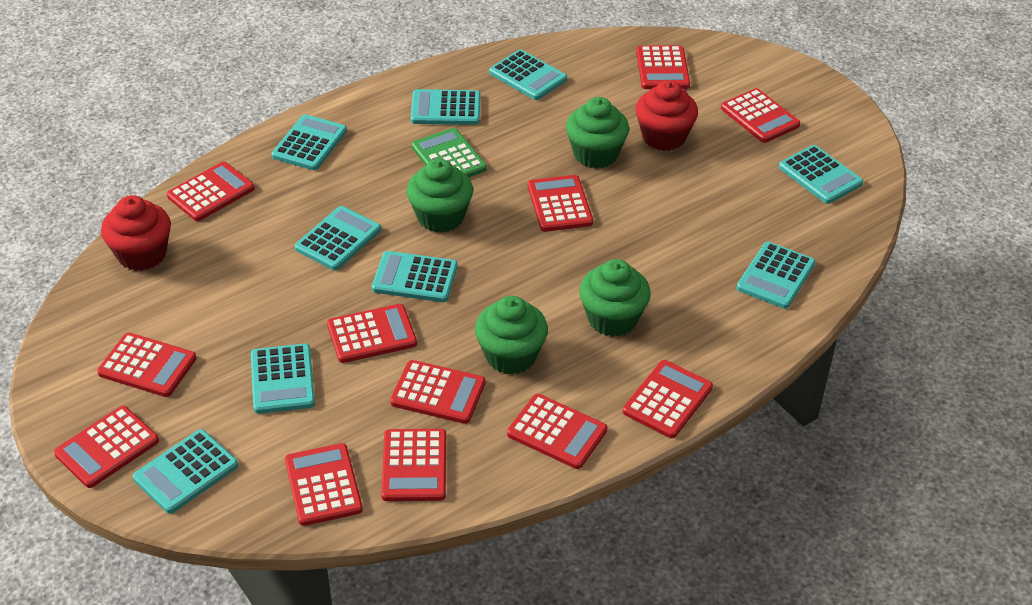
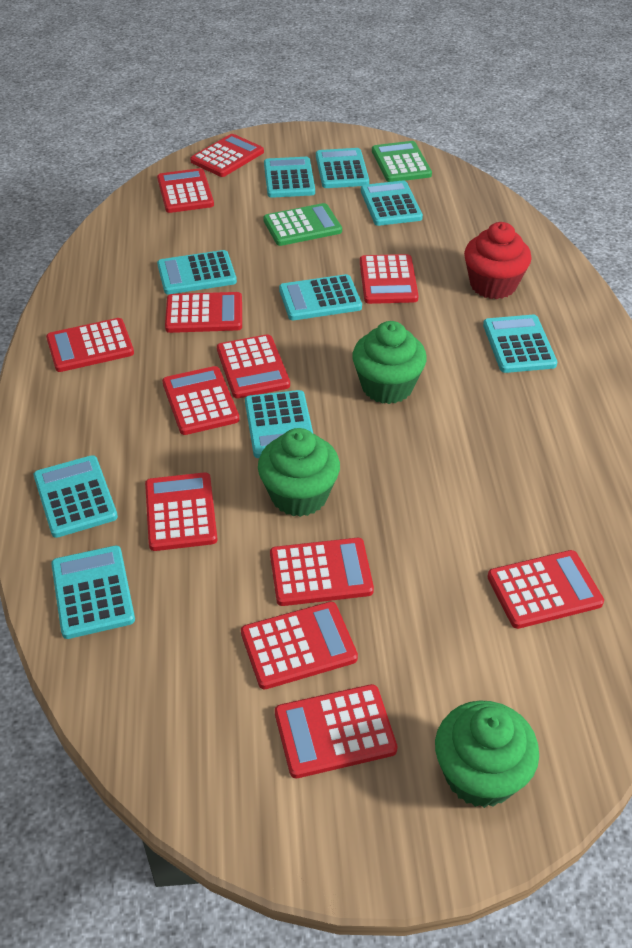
green calculator: [412,128,487,177] = 1 -> [263,203,342,246] [372,141,432,182] = 2
green cupcake: [407,159,473,233] [475,296,548,375] [566,97,629,168] [579,259,651,337] = 4 -> [258,428,340,517] [352,321,427,404] [435,701,539,808] = 3
red cupcake: [101,195,171,271] [636,80,698,151] = 2 -> [464,222,532,299] = 1

